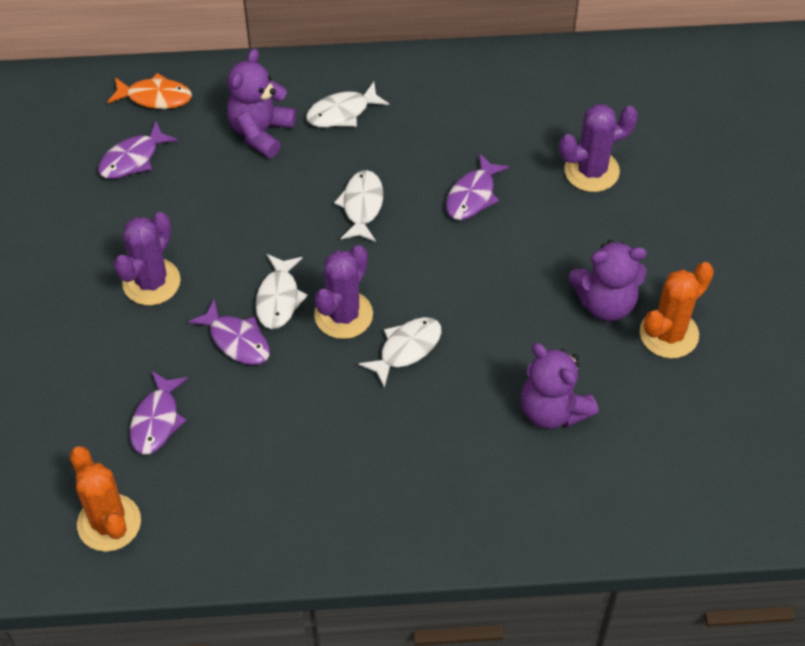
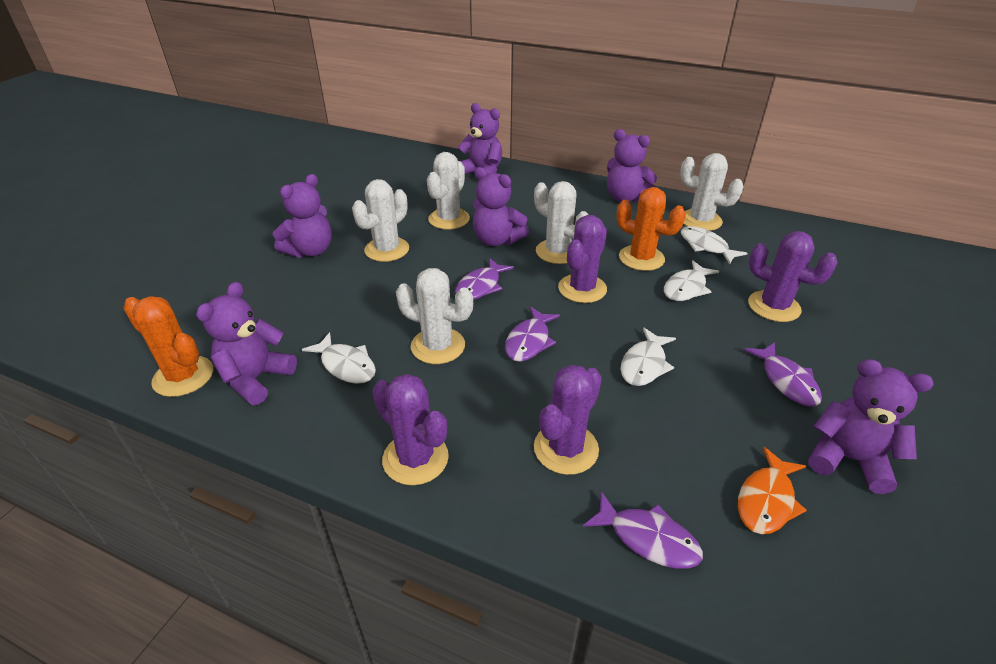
purple cactus: [114,212,181,305] [314,245,373,339] [559,104,638,192] = 3 -> [372,374,449,485] [534,365,602,475] [558,215,607,303] [748,231,838,322] = 4
purple teddy bear: [227,49,296,158] [521,343,598,429] [569,240,647,321] = 3 -> [196,282,297,405] [273,174,332,258] [458,103,502,181] [473,167,529,246] [607,129,657,202] [809,359,934,494] = 6
white cactus: none = 0 -> [352,179,409,262] [396,268,473,364] [427,152,470,230] [534,181,588,264] [680,153,744,231] = 5

